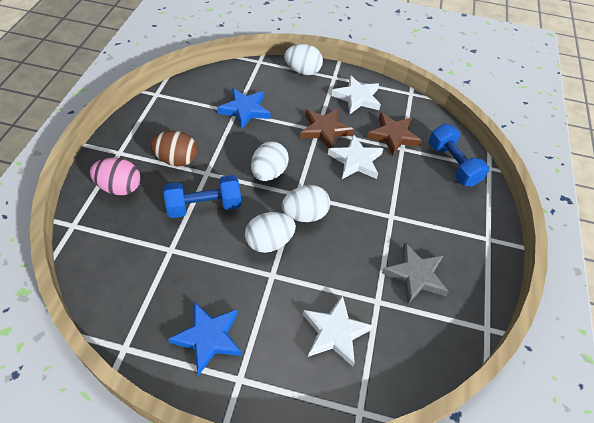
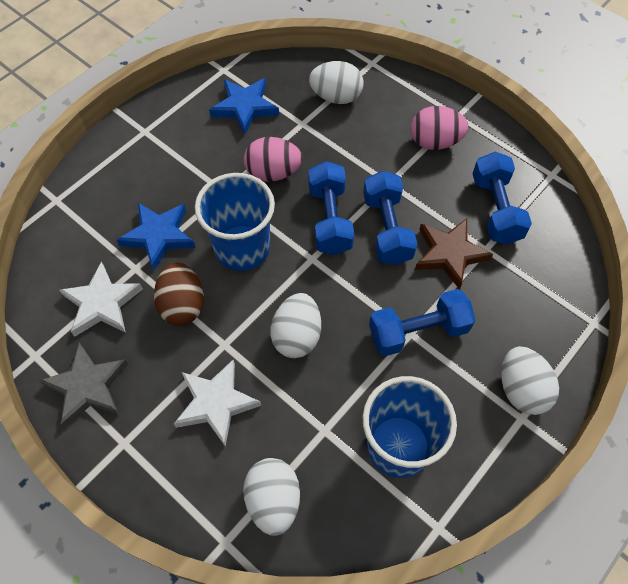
blue cup: none = 0 -> [195,173,275,271] [363,376,457,478] = 2
blue dumbbell: [163,175,241,218] [429,124,489,187] = 2 -> [308,161,354,255] [363,171,417,265] [369,289,475,356] [472,152,532,244] = 4
brown star: [300,108,354,149] [367,113,422,156] = 2 -> [415,218,493,290] = 1
pink egg: [90,158,141,195] = 1 -> [244,137,302,182] [410,106,469,150] = 2
white star: [303,295,374,367] [328,134,383,179] [331,75,381,114] = 3 -> [59,262,143,337] [174,359,261,446] = 2

